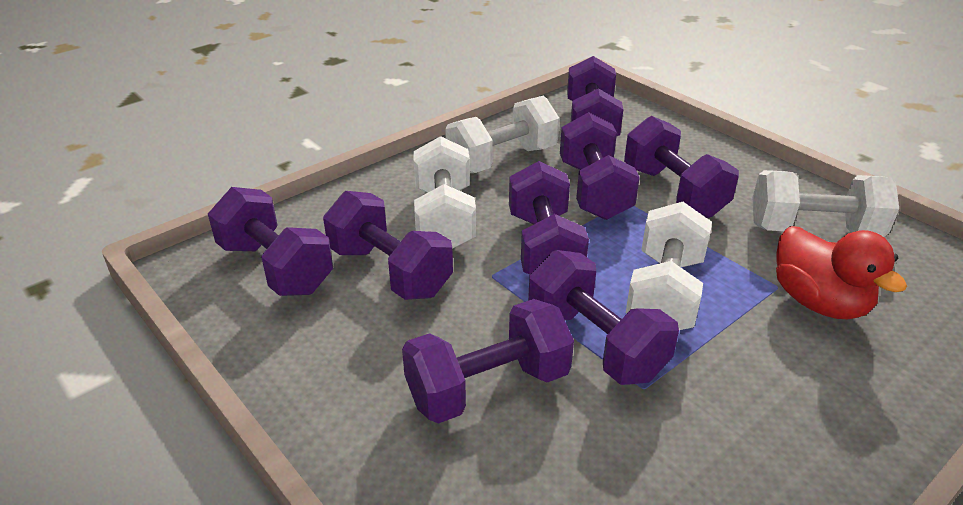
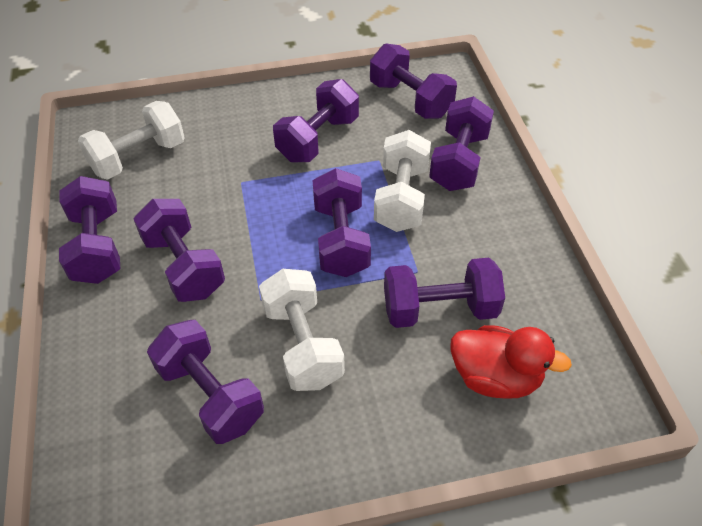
white dumbbell: [413,136,476,249] [445,96,559,173] [626,202,712,330] [753,170,899,237] = 4 -> [78,101,185,180] [259,269,345,391] [374,130,431,232] = 3

